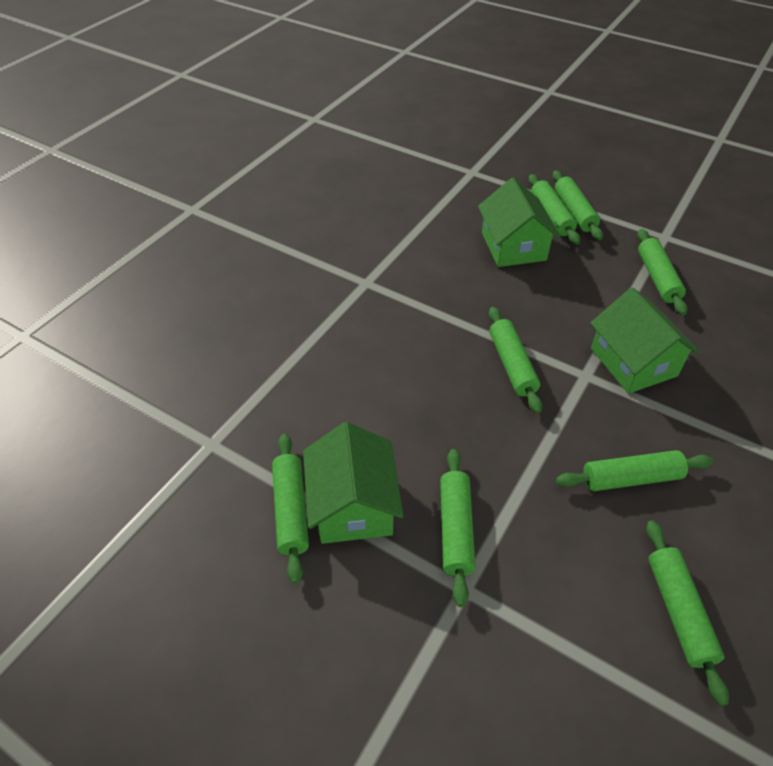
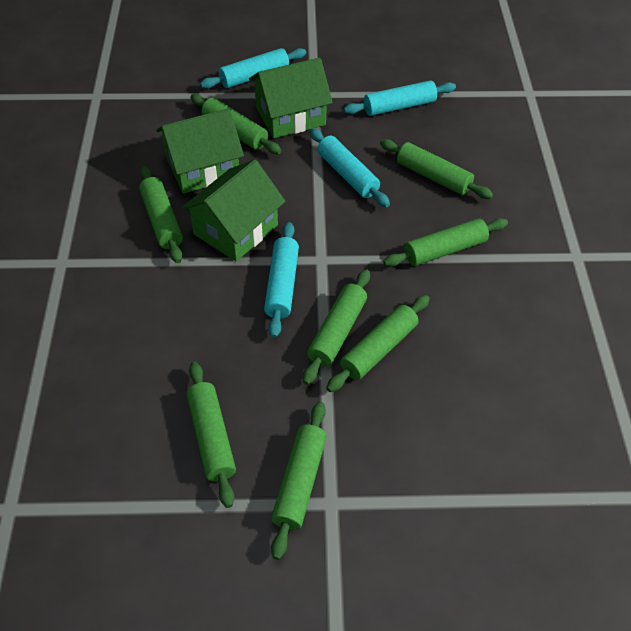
turquoise rolling pin: none = 0 -> [200,48,306,89] [264,222,299,338] [310,128,390,207] [344,80,456,116] = 4

